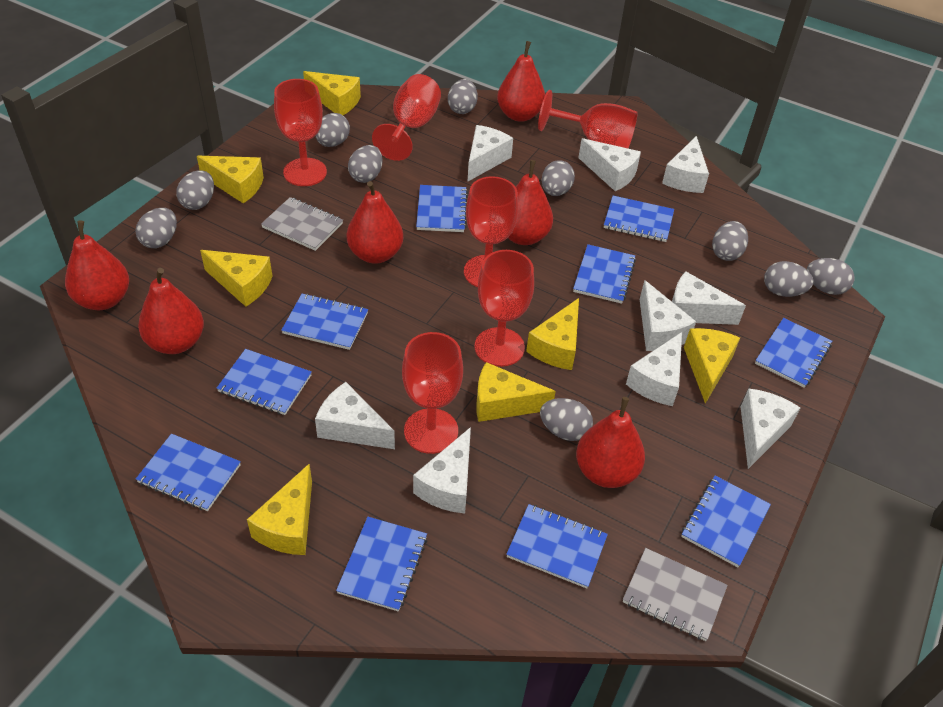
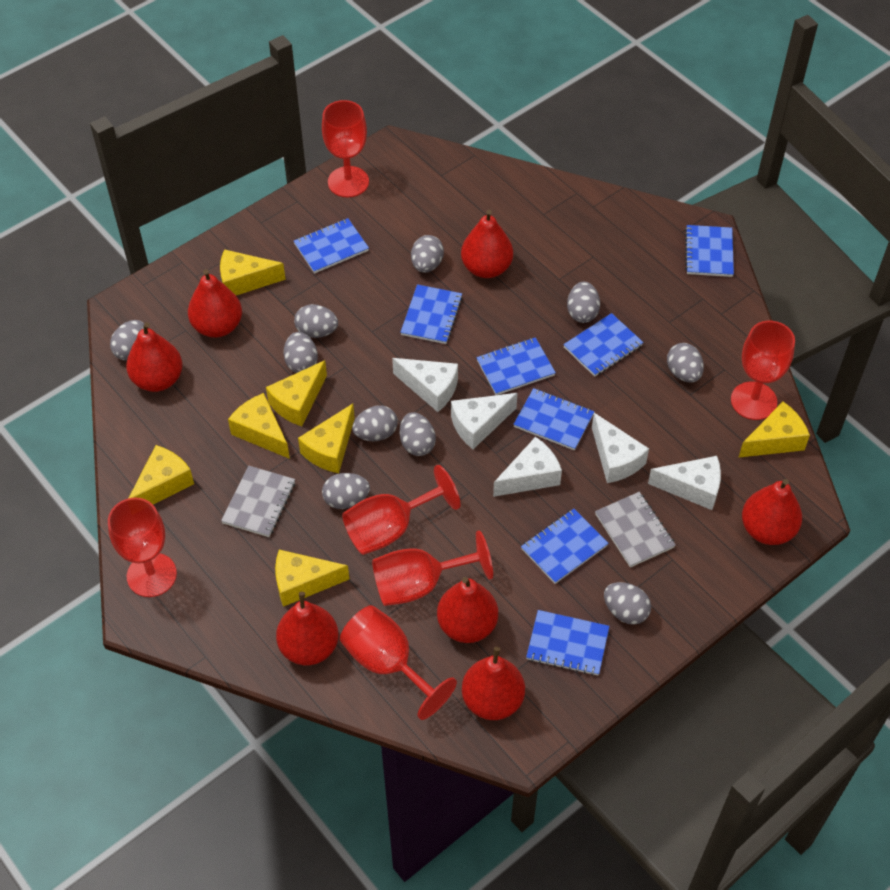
blue notebook: [136,434,241,511] [217,349,312,415] [281,293,368,350] [336,517,427,612] [416,185,468,232] [506,504,608,588] [573,244,636,304] [604,196,674,242] [681,476,771,567] [755,318,832,388] = 10 -> [294,218,369,274] [400,284,463,344] [476,337,556,395] [513,388,594,451] [521,509,609,584] [526,610,609,676] [563,313,643,377] [685,225,734,277] = 8
red pear: [65,220,129,310] [138,268,204,354] [346,181,403,264] [497,41,545,122] [508,160,553,245] [576,397,645,488] = 6 -> [126,322,183,392] [188,269,242,338] [276,592,339,665] [437,577,498,643] [461,210,513,278] [462,647,525,720] [742,479,802,545] = 7
white cheese: [315,382,395,449] [413,427,471,513] [468,125,513,181] [578,138,641,191] [626,332,682,406] [640,280,696,351] [662,136,709,193] [672,272,746,325] [741,388,800,469] = 9 -> [392,358,458,412] [451,393,517,449] [493,437,562,497] [592,413,649,483] [648,456,721,510] = 5

